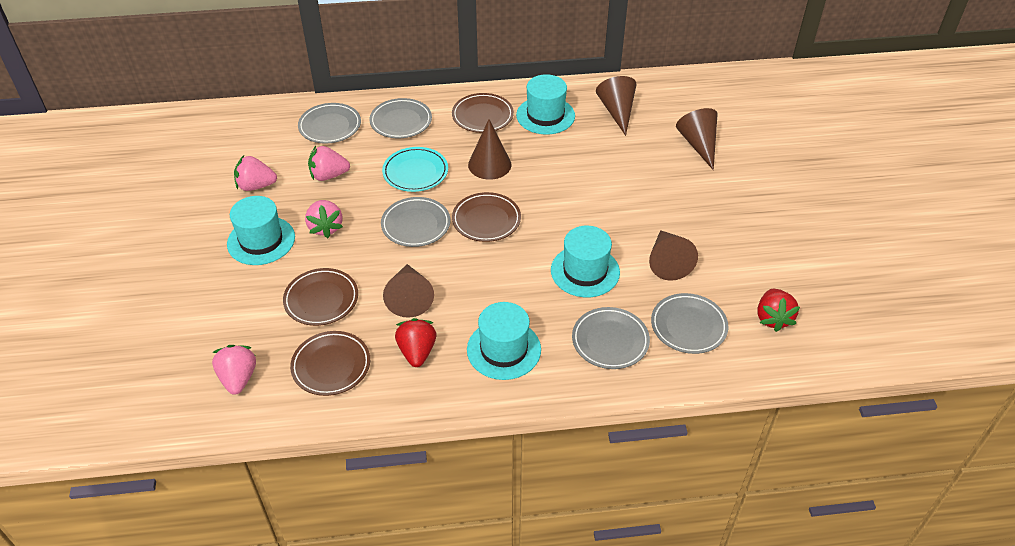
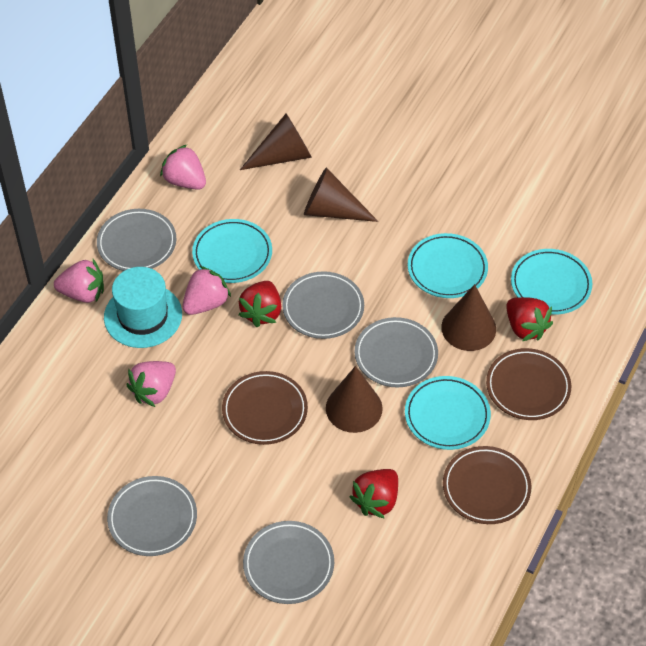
brown cone: [383,264,434,318] [468,119,511,180] [596,76,636,136] [649,230,698,281] [676,108,718,170] = 5 -> [240,114,312,170] [304,168,378,222] [326,366,383,433] [441,284,496,351] = 4
brown plate: [283,268,358,326] [290,331,370,396] [452,93,514,133] [452,192,521,242] = 4 -> [222,371,308,445] [443,446,532,524] [486,348,571,420] = 3
red strawberry: [395,318,436,367] [758,289,800,332] = 2 -> [239,281,281,327] [350,469,398,519] [506,297,553,341] = 3
turquoise hat: [227,196,295,265] [467,302,541,380] [516,74,575,135] [551,226,620,297] = 4 -> [104,267,182,348] = 1
turquoise plate: [382,147,448,192] = 1 -> [192,219,272,283] [405,376,491,450] [408,233,488,298] [511,249,592,315] = 4

